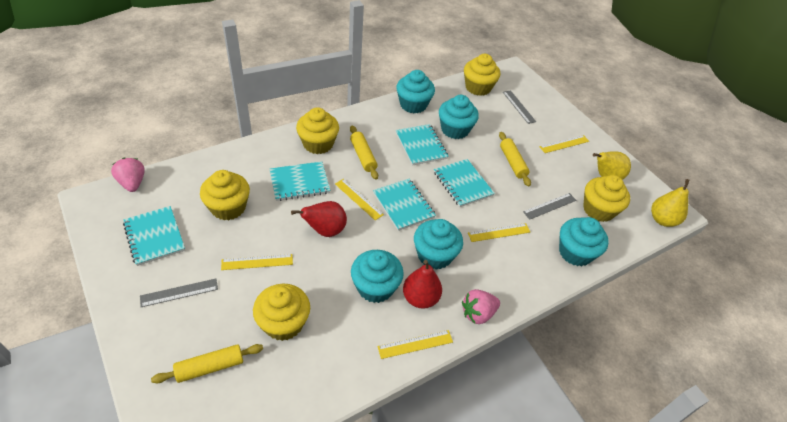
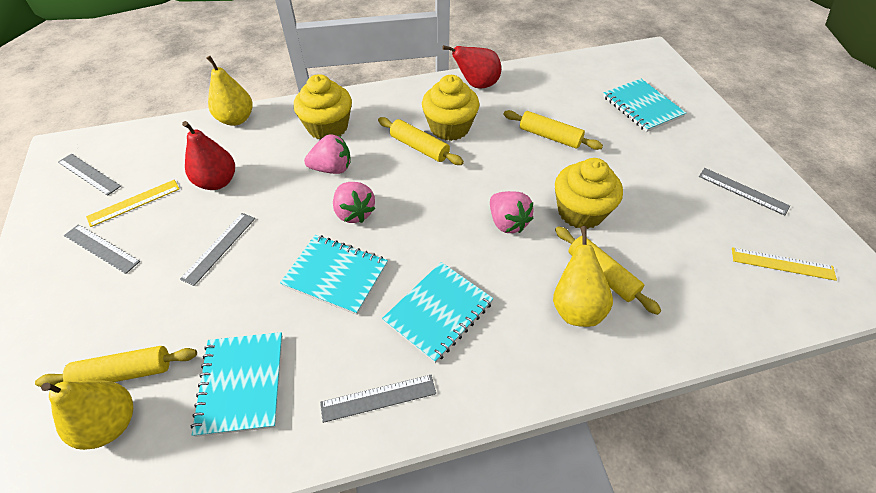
grey ruler: [140,279,218,307] [503,90,536,124] [523,193,576,220] = 3 -> [58,154,121,196] [64,224,140,274] [180,213,255,286] [320,375,436,423] [699,168,790,216] = 5
pink strawberry: [111,158,145,192] [462,289,500,324] = 2 -> [304,134,351,174] [333,182,375,223] [490,191,534,233] = 3
turquoise cupcake: [351,250,404,303] [396,70,435,114] [414,219,463,270] [439,95,479,139] [559,217,609,266] = 5 -> none = 0
turquoise notebook: [123,206,185,266] [270,161,330,201] [373,179,436,231] [396,124,449,165] [434,159,495,207] = 5 -> [191,332,283,437] [280,235,388,315] [382,262,494,363] [603,79,686,132] = 4
yellow cupcake: [200,170,250,220] [253,284,310,341] [296,107,339,154] [464,54,500,96] [583,175,630,222] = 5 -> [294,74,352,140] [422,75,479,141] [555,158,623,229] = 3
yellow pear: [593,151,631,180] [651,179,690,227] = 2 -> [41,380,133,450] [206,56,253,126] [553,226,613,327] = 3
yellow rolling pin: [151,344,263,383] [350,125,378,180] [499,132,531,187] = 3 -> [35,346,197,387] [378,117,464,165] [503,110,603,150] [555,226,662,315] = 4
yellow ruler: [221,254,293,270] [335,179,384,220] [377,330,453,359] [468,223,530,242] [539,135,589,153] = 5 -> [86,180,180,227] [732,247,837,281] = 2

